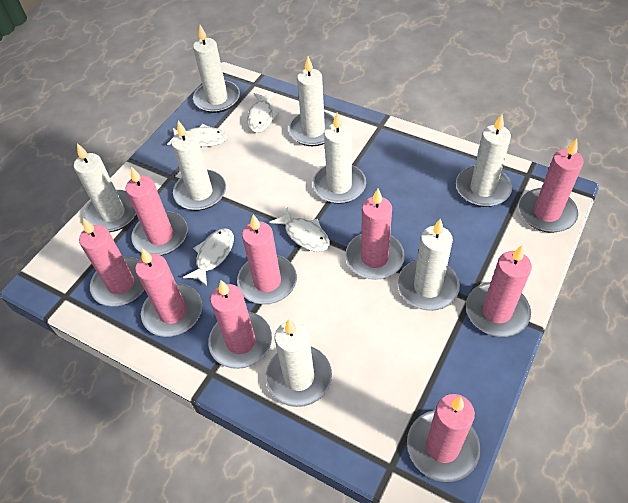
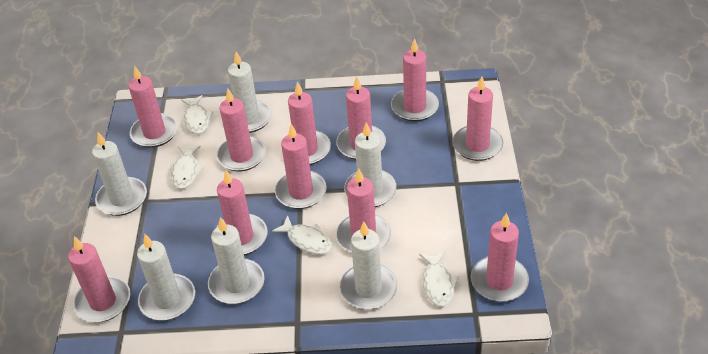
pink candle: [79,218,144,307] [126,166,187,255] [135,248,202,337] [208,280,272,369] [237,214,297,304] [345,188,405,280] [407,394,481,482] [466,245,532,337] [519,139,583,233] = 9 -> [68,236,130,322] [128,65,178,148] [216,89,266,172] [216,170,268,255] [275,124,327,209] [281,81,331,165] [336,76,386,160] [336,168,391,253] [391,38,439,121] [453,76,503,161] [471,213,529,302] = 11
white candle: [74,143,136,232] [171,121,226,211] [193,25,240,113] [265,319,332,407] [288,57,334,146] [312,112,366,204] [397,219,460,311] [456,114,512,207] = 8 -> [92,132,147,216] [137,234,195,320] [208,217,265,304] [228,52,272,133] [340,221,397,309] [344,122,397,207] = 6

